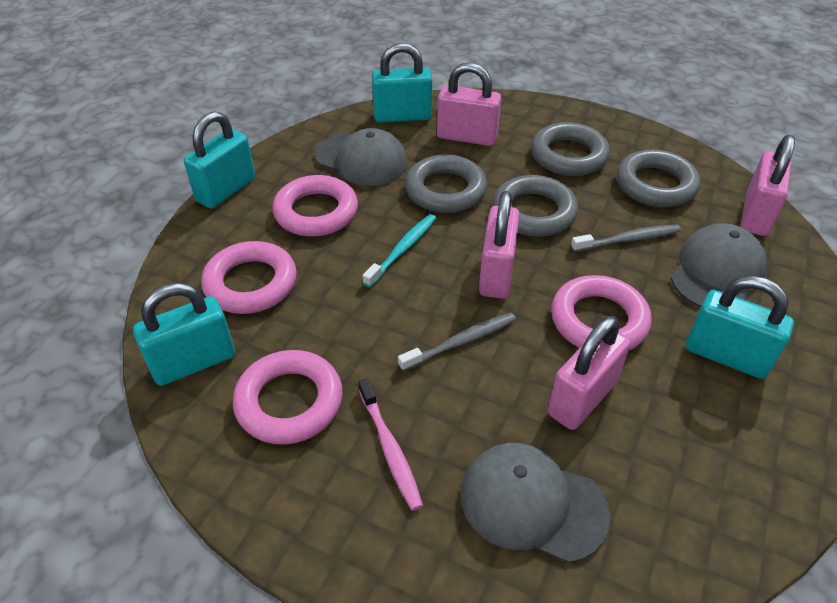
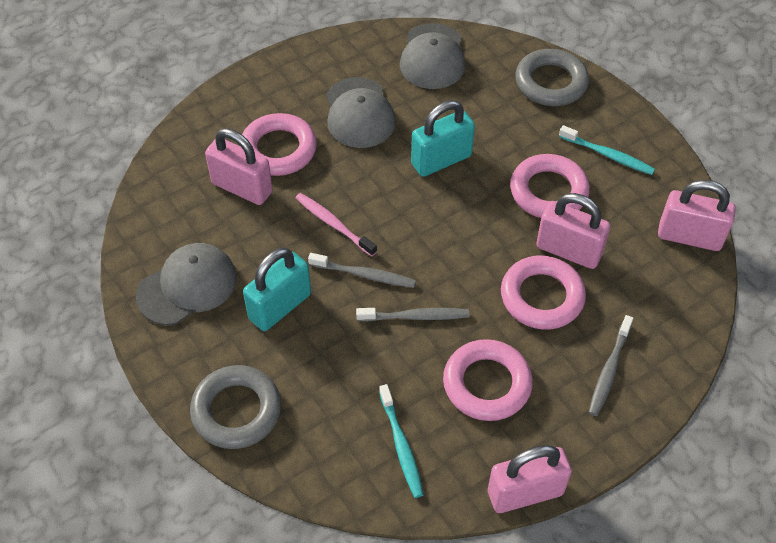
grey ring: [405,155,487,213] [493,175,578,237] [531,122,610,176] [617,149,700,207] = 4 -> [190,365,281,449] [515,49,589,106] = 2
grey toothbrush: [398,313,516,371] [571,224,681,252] = 2 -> [308,253,416,288] [356,308,469,322] [589,315,633,416] = 3
turquoise padlock: [133,283,235,386] [184,111,255,209] [372,43,432,122] [686,276,794,379] = 4 -> [243,248,311,331] [411,100,475,177] = 2
turquoise toothbrush: [363,214,436,287] = 1 -> [379,384,424,498] [559,125,655,175] = 2

